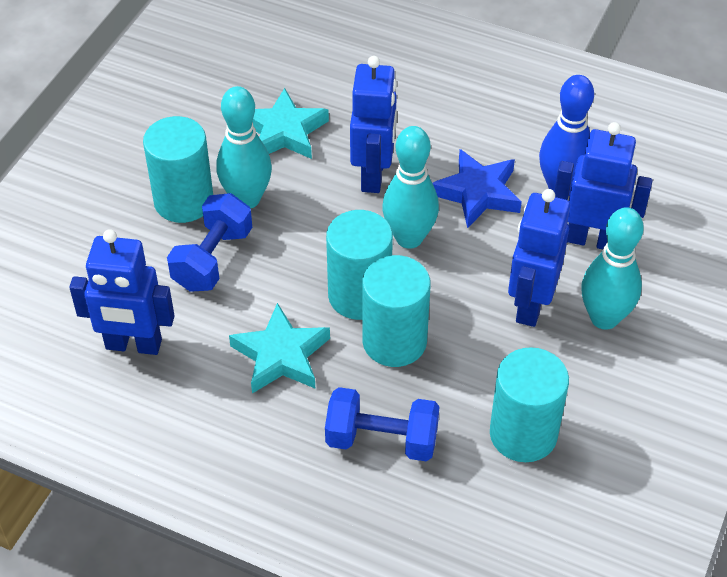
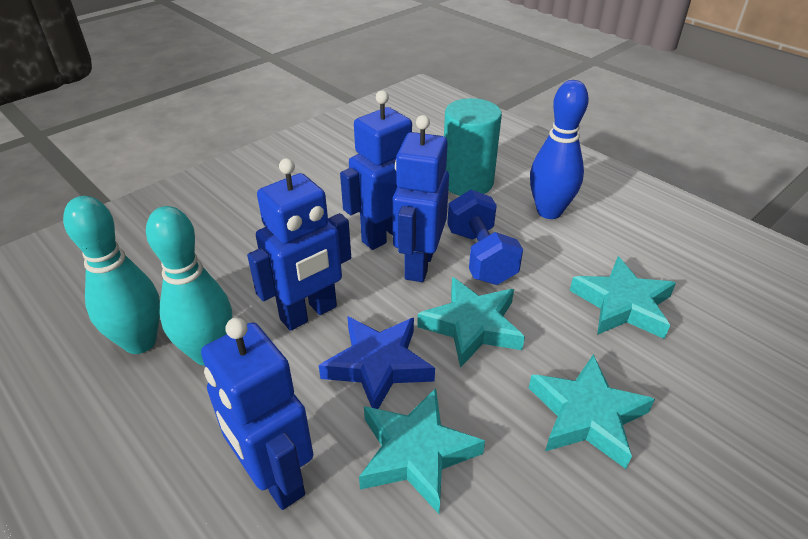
blue dumbbell: [167,193,252,292] [325,387,440,462] = 2 -> [447,189,523,285] = 1
turquoise bowling pin: [217,86,272,209] [382,126,439,249] [581,207,644,330] = 3 -> [63,196,160,354] [146,206,232,366] = 2
turquoise cylinder: [143,116,213,223] [326,210,393,320] [362,255,431,367] [490,347,569,462] = 4 -> [444,98,502,196] = 1
turquoise star: [229,303,330,393] [252,88,329,159] = 2 -> [359,388,485,514] [417,277,525,368] [529,354,655,469] [570,256,676,339] = 4

